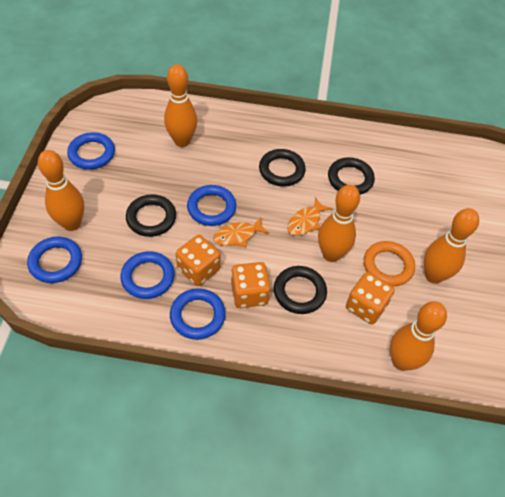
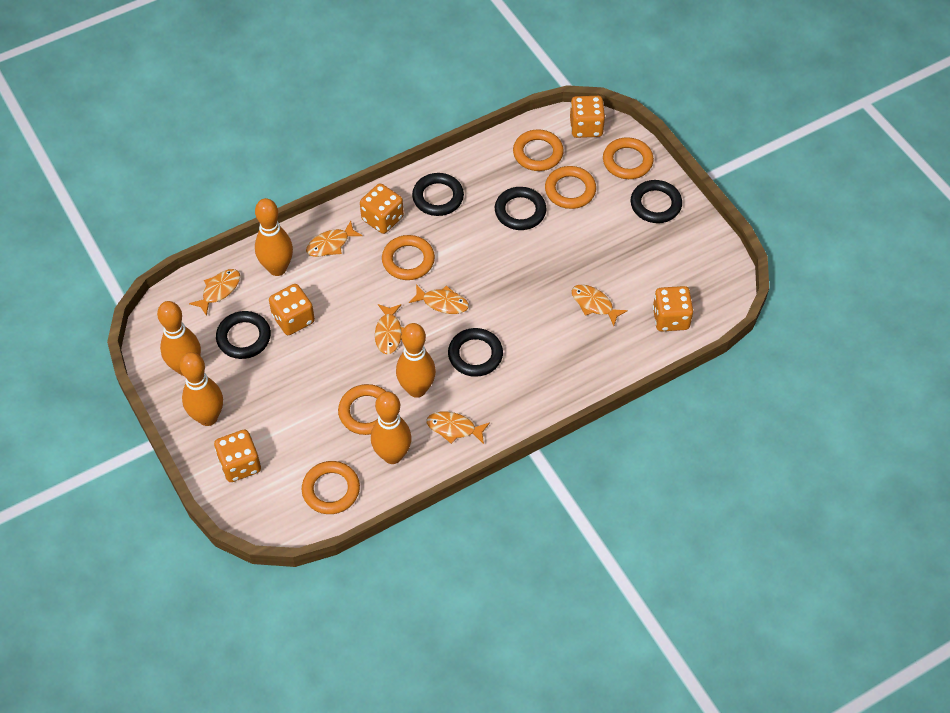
black ring: [126,194,176,237] [259,149,306,187] [274,266,327,314] [328,157,375,195] = 4 -> [216,311,271,359] [412,173,464,216] [448,328,503,377] [495,187,546,230] [631,180,682,223] = 5
blue ring: [27,237,82,283] [67,132,115,169] [120,251,175,299] [170,288,226,340] [187,185,236,226] = 5 -> none = 0
orange dice: [176,235,220,286] [231,262,271,308] [346,272,395,325] = 3 -> [214,430,261,482] [269,284,315,335] [360,183,404,234] [570,96,605,138] [653,286,693,332] = 5
orange fish: [213,217,269,247] [287,197,332,236] = 2 -> [189,269,240,316] [306,221,363,257] [375,304,404,354] [409,284,469,314] [427,411,490,444] [571,284,628,326] = 6
orange ring: [364,241,415,287] = 1 -> [302,461,360,514] [338,384,387,435] [382,235,435,280] [513,129,564,171] [545,166,596,209] [603,137,654,179] = 6

